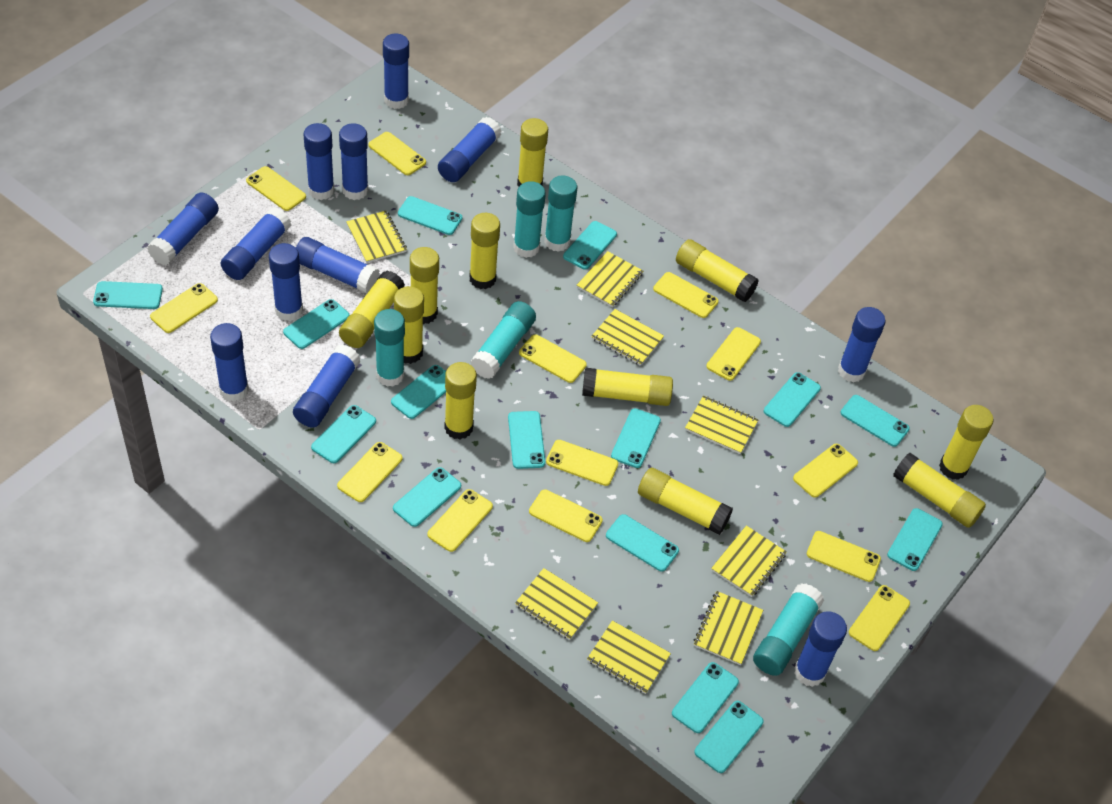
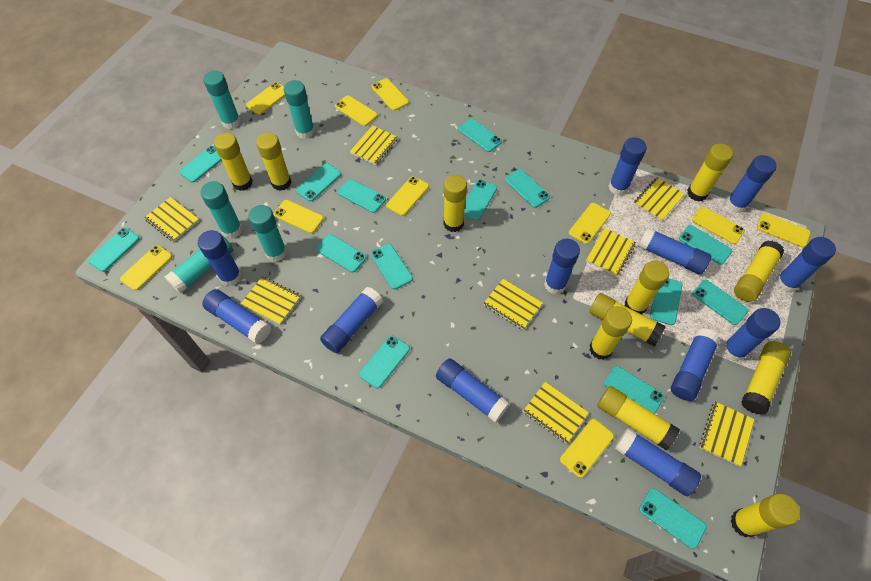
yellow phone: [150,283,218,333] [246,166,306,211] [337,442,403,502] [368,132,426,175] [427,489,493,552] [519,334,587,383] [529,489,603,542] [546,440,618,486] [653,272,719,318] [706,327,761,381] [793,444,858,498] [807,531,881,582] [849,585,910,651] = 13 -> [120,245,172,291] [246,82,285,114] [274,200,324,233] [335,95,378,126] [371,78,409,111] [386,176,429,216] [560,419,614,478] [569,203,611,244] [692,207,745,244] [757,213,811,248] = 10

